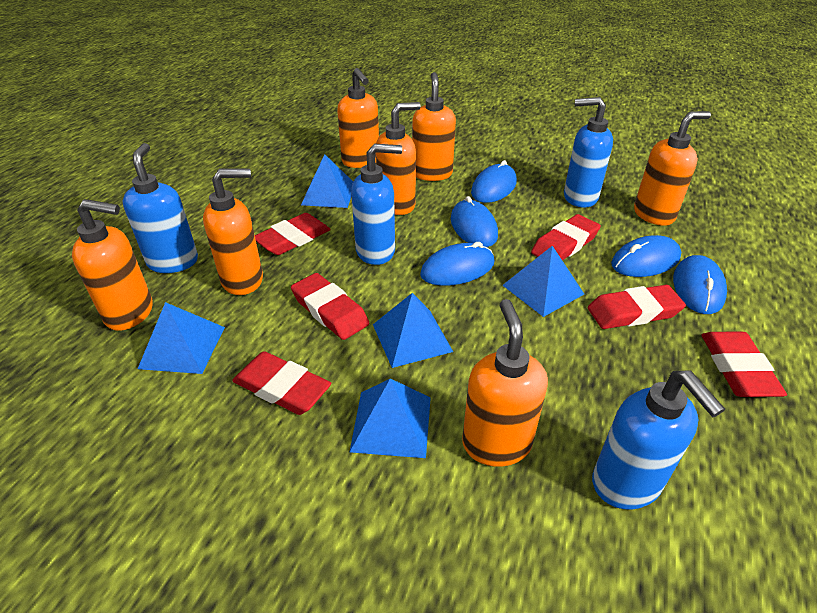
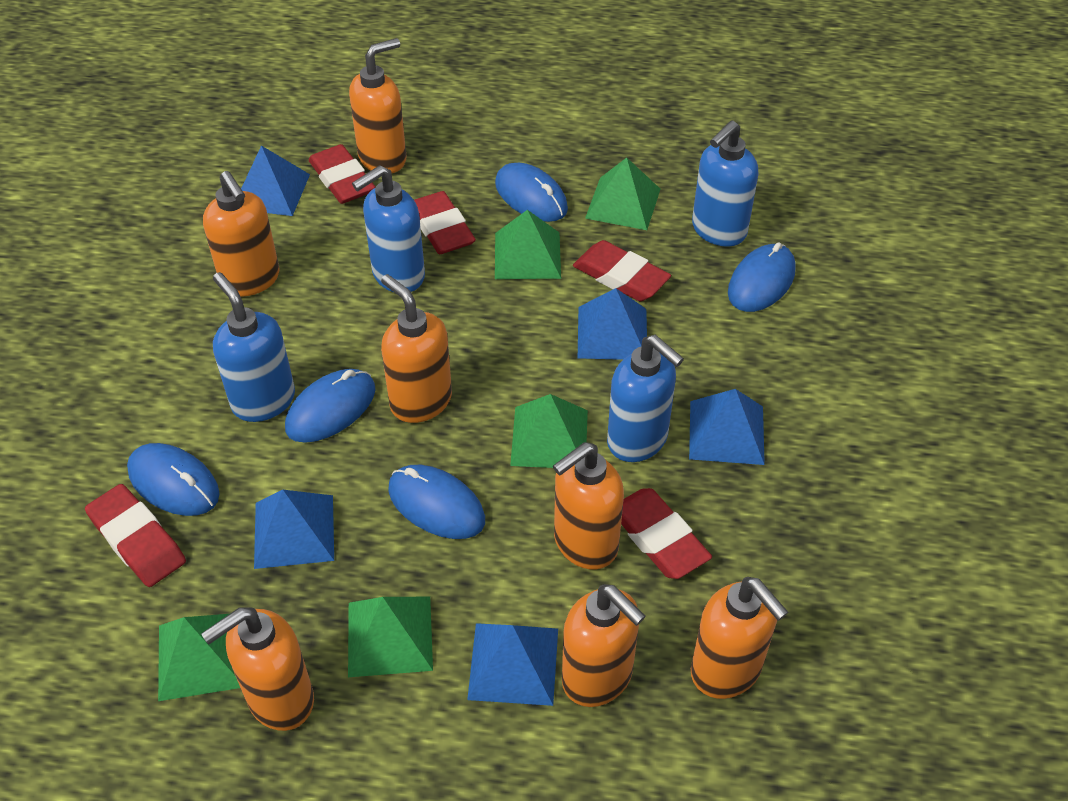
green pyramid: none = 0 -> [158,614,240,701] [348,597,433,677] [495,210,561,279] [510,394,588,468] [585,158,660,230] = 5
red eraser: [232,351,331,415] [255,213,331,255] [291,273,369,340] [531,214,601,261] [588,285,686,329] [702,332,787,397] = 6 -> [85,484,186,587] [308,144,376,204] [414,191,476,254] [573,240,671,301] [621,488,712,579] = 5

